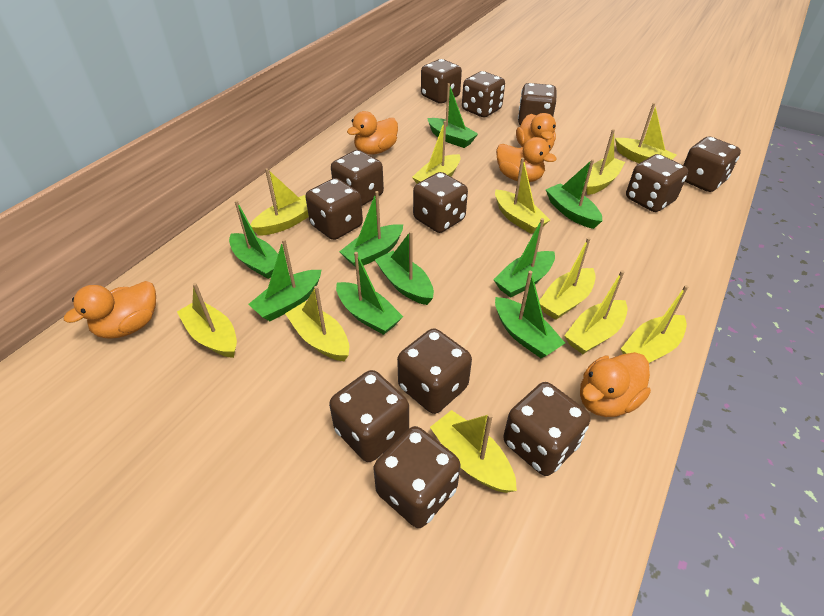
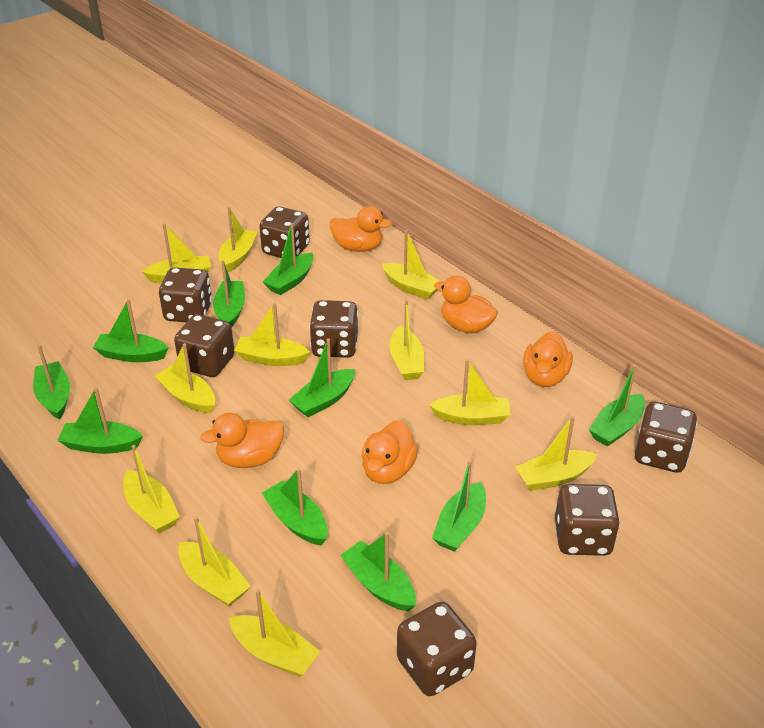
brown dice: [305,178,363,240] [329,370,409,462] [331,150,384,206] [373,426,460,528] [397,329,472,414] [413,172,468,233] [421,59,462,104] [462,71,505,117] [503,382,591,476] [518,83,557,126] [626,154,688,212] [683,136,741,192] = 12 -> [159,267,212,322] [174,314,234,377] [259,206,310,258] [309,300,358,358] [397,602,477,696] [555,484,620,556] [635,402,697,473] = 7
green boat: [229,200,278,279] [248,239,321,321] [336,252,403,335] [339,191,403,267] [375,231,434,305] [428,83,478,148] [493,218,555,298] [495,271,565,358] [546,159,602,229] = 9 -> [33,345,70,420] [57,387,143,454] [93,299,169,362] [213,260,245,327] [262,468,328,546] [263,223,314,295] [289,338,355,417] [340,532,416,611] [432,460,486,552] [589,365,645,447] = 10

